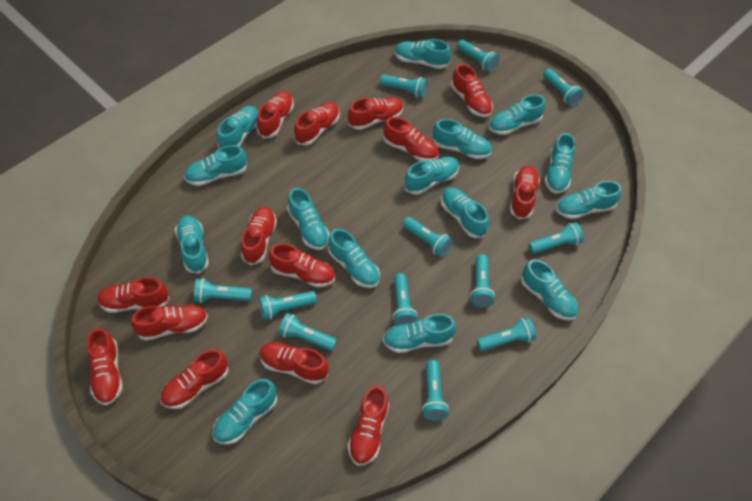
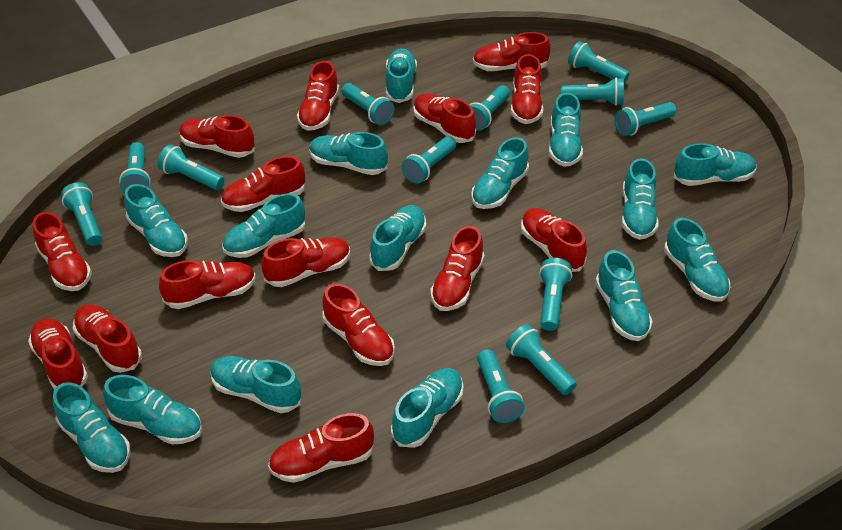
red shoe: [87,328,123,406] [97,277,170,313] [131,305,208,341] [160,349,229,409] [241,207,277,265] [256,91,294,138] [259,342,328,384] [268,244,335,288] [294,102,340,146] [348,97,404,130] [348,386,389,466] [383,117,439,161] [451,64,493,117] [510,166,540,220] = 14 -> [28,318,88,390] [33,212,92,291] [73,304,142,373] [159,260,256,309] [179,115,254,158] [221,156,306,212] [261,237,350,287] [268,413,374,483] [297,61,339,131] [322,283,395,366] [413,93,476,143] [430,226,484,311] [473,32,551,71] [511,54,543,124] [521,208,587,272] = 15

